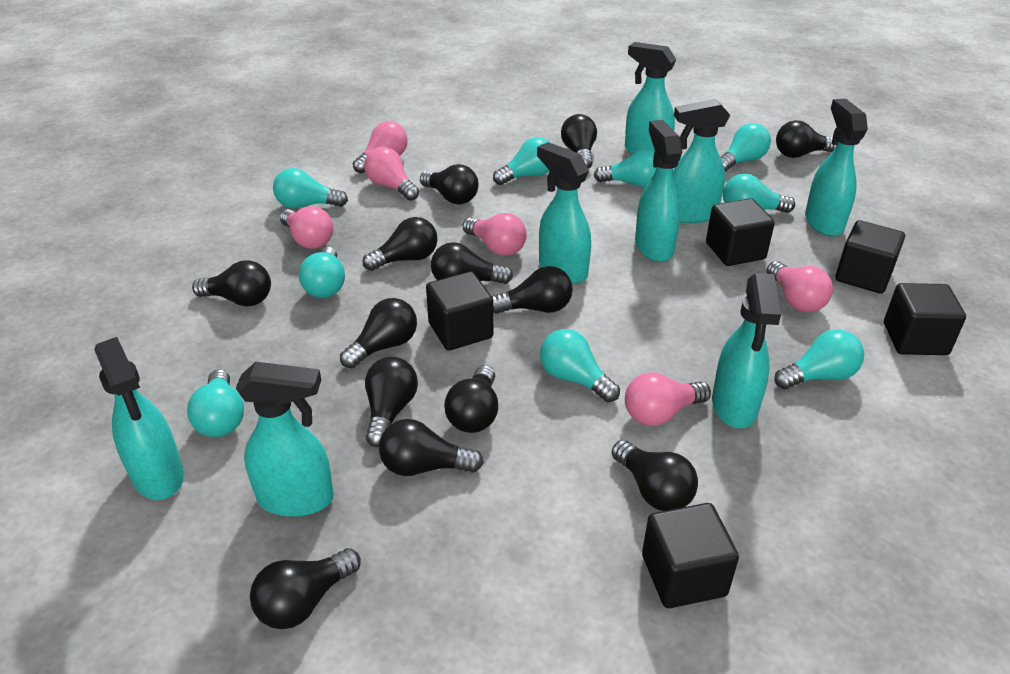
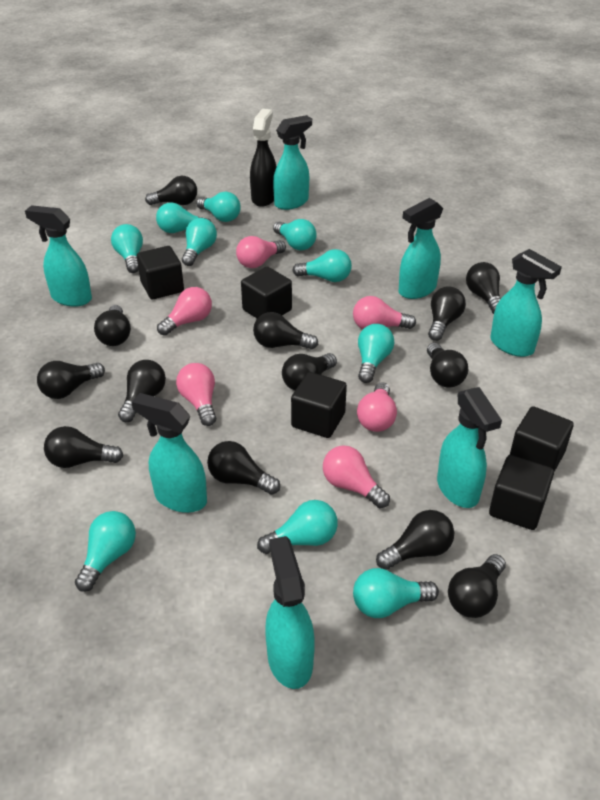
black spray bottle: none = 0 -> [250,109,277,207] = 1
turquoise light bulb: [187,369,244,437] [273,168,348,208] [299,247,345,298] [493,137,550,185] [540,329,620,402] [594,149,656,188] [721,123,771,172] [723,174,795,213] [774,329,864,390] = 9 -> [75,511,136,592] [111,224,143,273] [156,202,211,233] [182,218,217,266] [197,192,241,222] [257,500,338,554] [273,219,317,250] [292,249,352,282] [353,568,439,618] [358,324,395,383] = 10
turquoise spray bottle: [94,337,184,500] [236,362,334,517] [537,142,591,284] [625,42,677,154] [635,120,682,262] [673,99,730,223] [712,273,781,428] [805,99,868,236] = 8 -> [25,205,92,307] [131,393,207,513] [265,536,315,689] [273,115,312,210] [398,198,443,299] [437,387,502,508] [490,249,562,357] = 7

